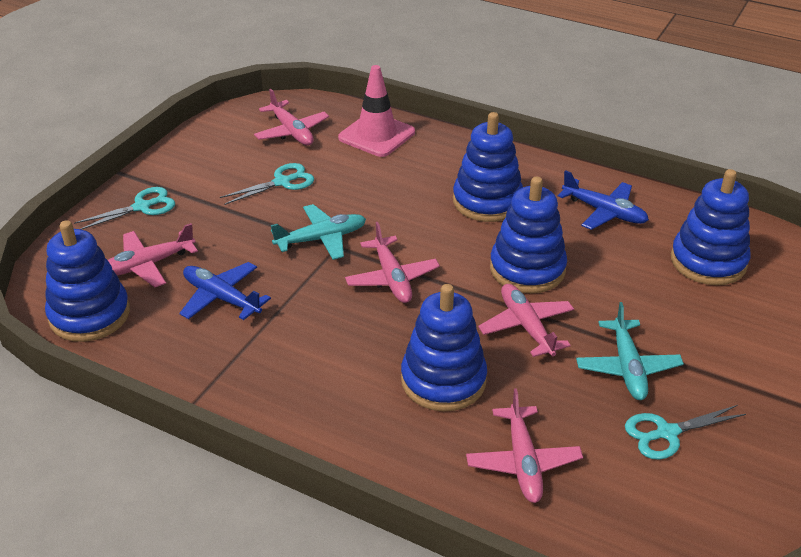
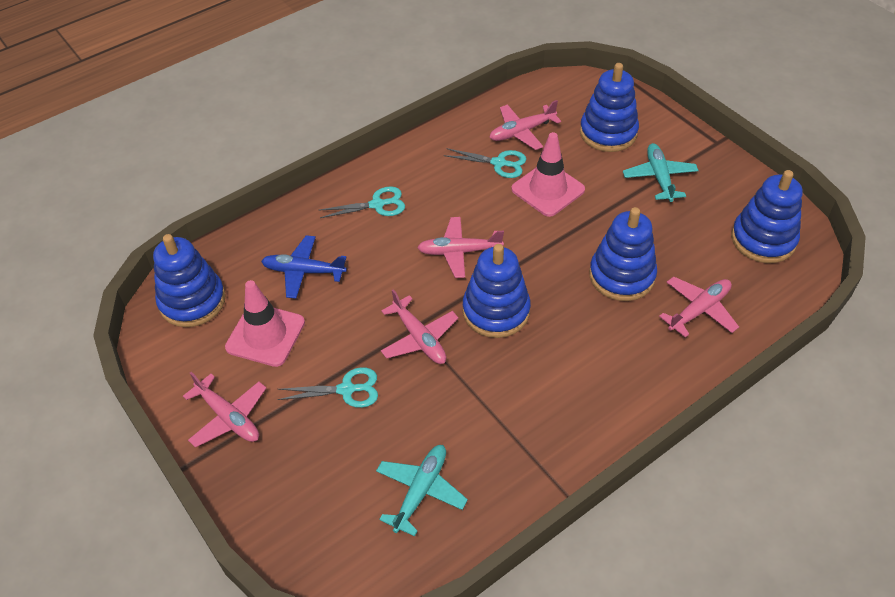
blue plane: [179,262,271,320] [558,170,649,230] = 2 -> [261,235,347,299] = 1
pink traffic cone: [338,65,415,157] = 1 -> [225,280,305,367] [511,132,585,217] = 2

